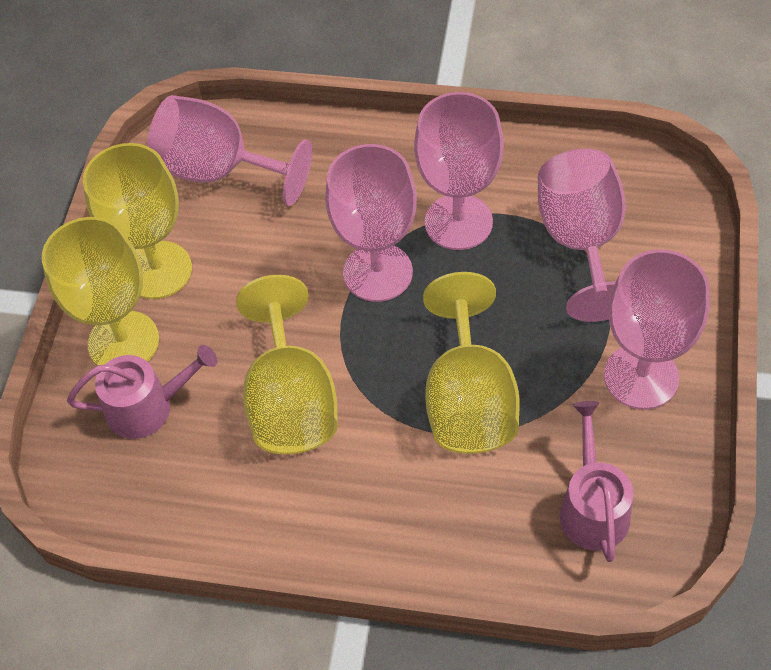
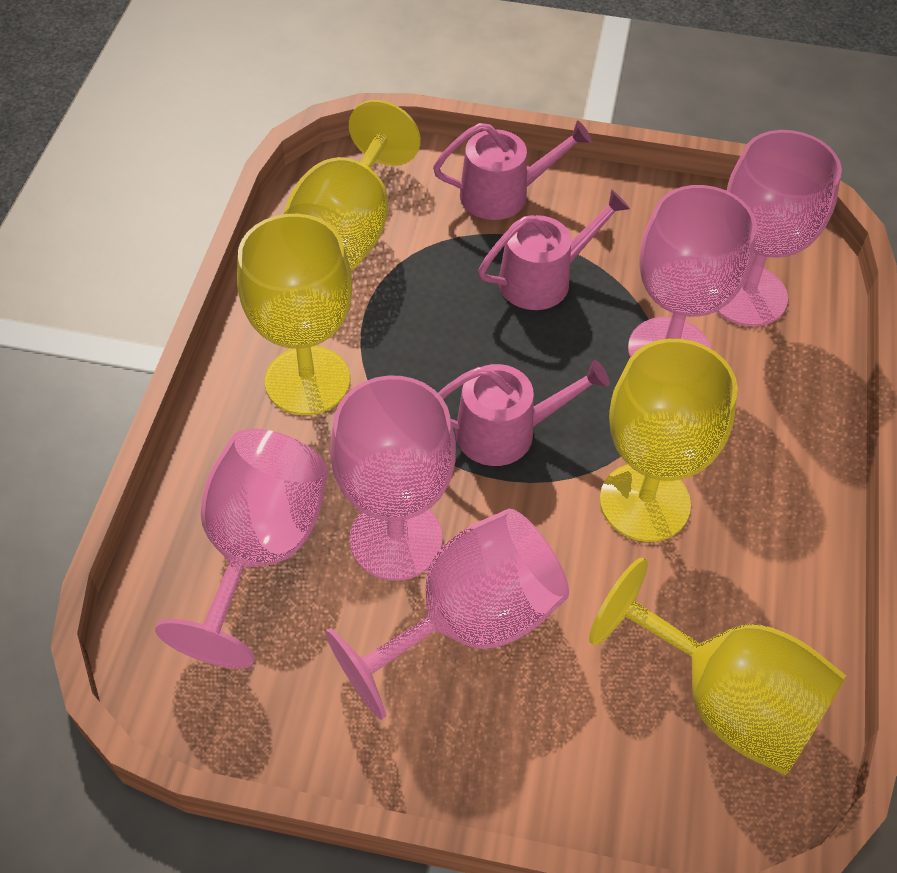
pink watering can: [67,345,217,439] [560,401,633,562] = 2 -> [433,121,592,220] [438,360,610,466] [478,189,630,310] = 3

